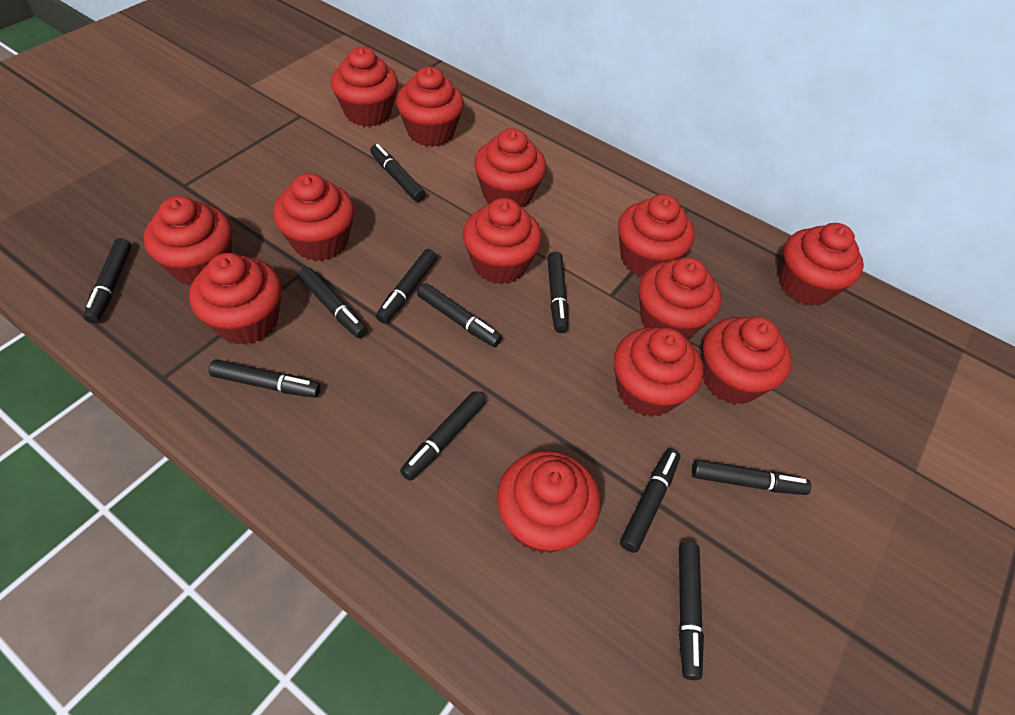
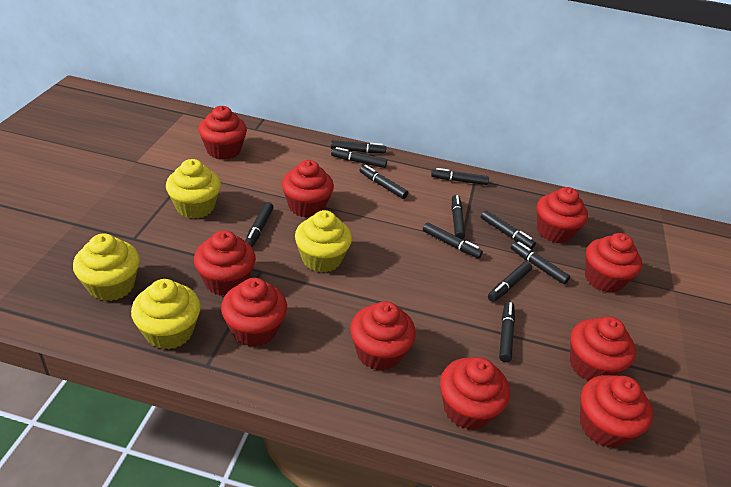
red cupcake: [144,196,232,286] [189,253,282,345] [273,173,354,261] [331,47,398,127] [396,66,464,147] [463,198,542,285] [474,128,546,207] [497,450,601,554] [614,327,704,417] [618,194,694,276] [639,257,722,340] [702,317,792,405] [779,223,864,306] = 13 -> [194,230,256,296] [198,106,247,160] [221,278,287,347] [282,160,334,218] [350,301,416,371] [440,357,510,430] [537,187,588,243] [570,317,636,382] [580,375,653,448] [585,233,642,293] = 10
yellow cupcake: none = 0 -> [73,233,140,301] [131,279,201,349] [166,159,221,219] [295,210,352,273] = 4

